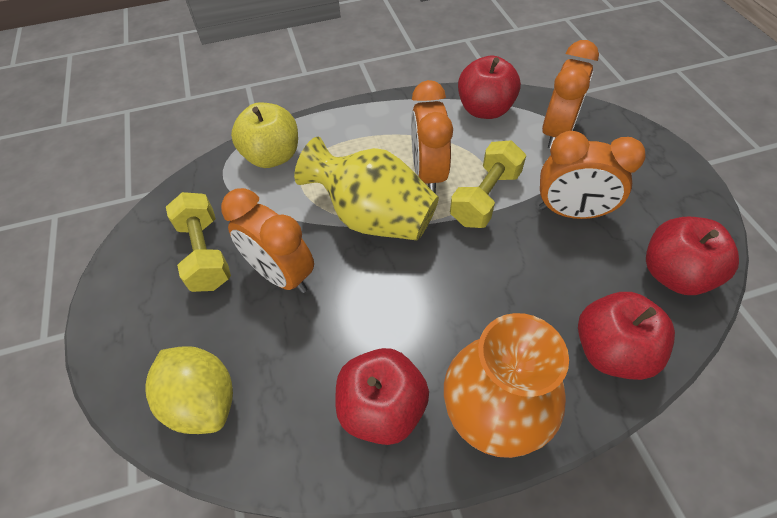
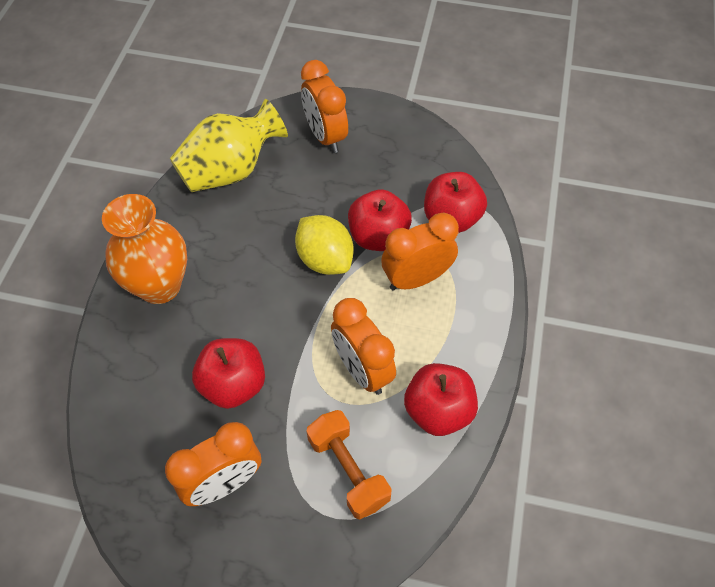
orange dumbbell: none = 0 -> [306,410,392,520] = 1
yellow apple: [231,102,298,168] = 1 -> none = 0
yellow dumbbell: [166,192,231,292] [450,140,526,228] = 2 -> none = 0

